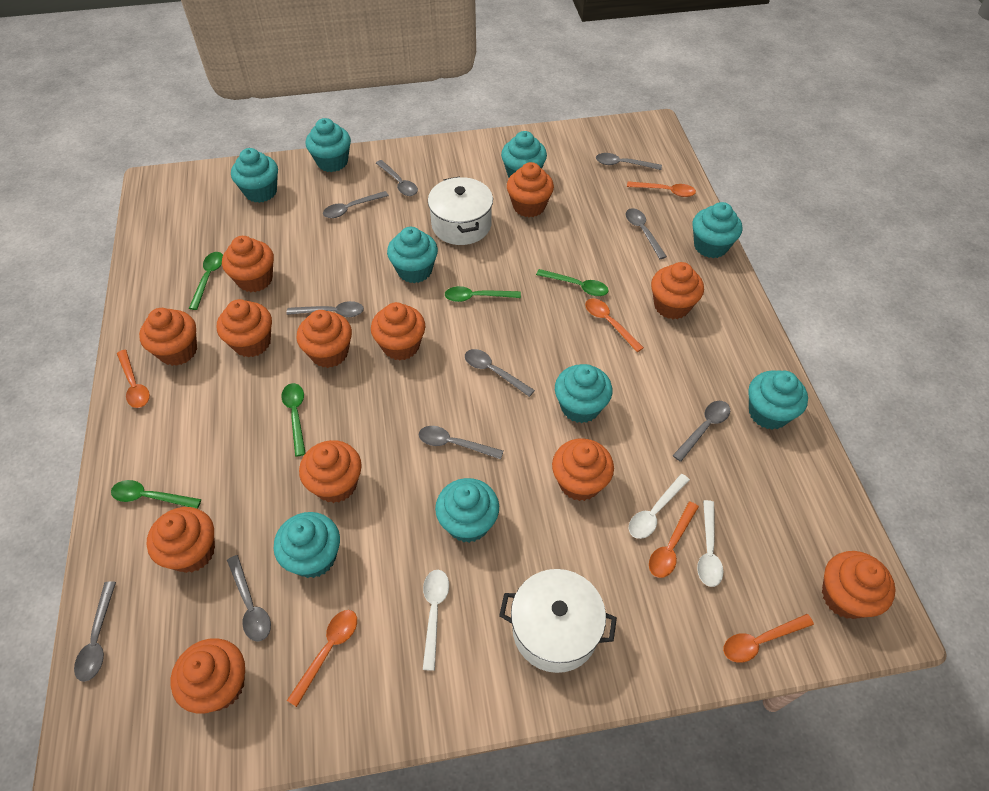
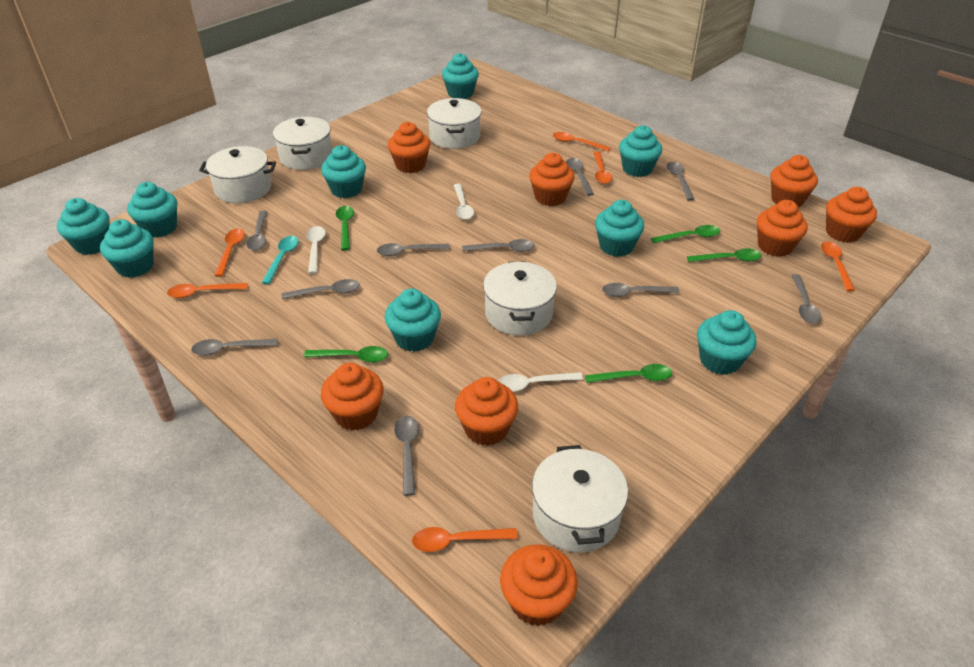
orange cupcake: [139,308,197,366] [146,507,215,573] [171,638,245,713] [217,299,272,357] [222,236,274,292] [296,310,352,368] [299,440,362,503] [371,302,425,360] [507,162,554,217] [552,439,614,501] [651,262,704,319] [822,551,896,619] = 12 -> [321,363,384,430] [388,122,430,173] [455,377,518,446] [500,544,578,626] [529,153,575,206] [757,200,808,257] [771,155,818,207] [826,187,877,243] = 8
turquoise spoon: none = 0 -> [261,236,299,284] = 1
white pot: [428,177,493,245] [499,569,617,673] = 2 -> [199,146,276,203] [273,117,332,170] [427,98,482,149] [483,262,557,335] [532,445,628,552] = 5

